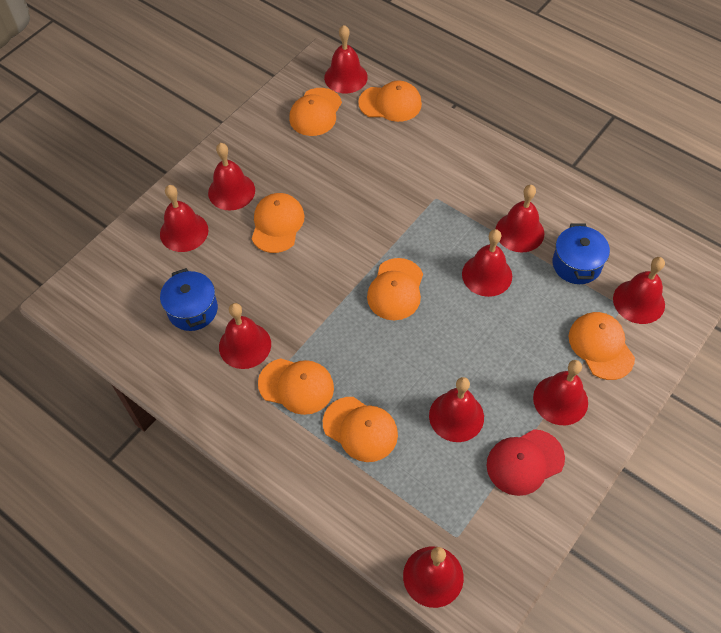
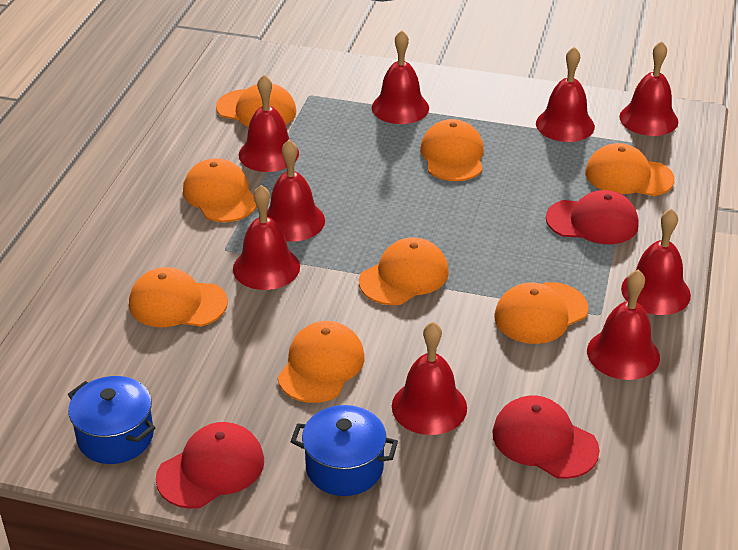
orange cap: [252,193,305,253] [258,358,334,415] [289,88,342,136] [322,397,398,462] [358,80,422,122] [367,258,423,320] [569,312,635,380] = 7 -> [129,267,228,327] [183,158,257,222] [216,83,296,127] [278,321,364,403] [359,237,449,305] [420,119,484,181] [494,282,588,344] [585,143,675,196] = 8
red bell: [160,185,209,252] [208,143,255,211] [219,303,271,369] [324,25,368,93] [403,547,464,608] [429,377,484,442] [462,229,512,297] [496,185,544,252] [533,360,588,425] [613,257,665,324] = 10 -> [233,185,300,290] [239,75,299,172] [267,140,325,242] [372,30,429,124] [392,322,467,435] [536,47,595,142] [587,270,660,380] [619,41,678,136] [621,208,691,315] = 9
red cap: [486,429,565,496] = 1 -> [156,422,264,509] [492,395,600,479] [546,190,639,244] = 3

